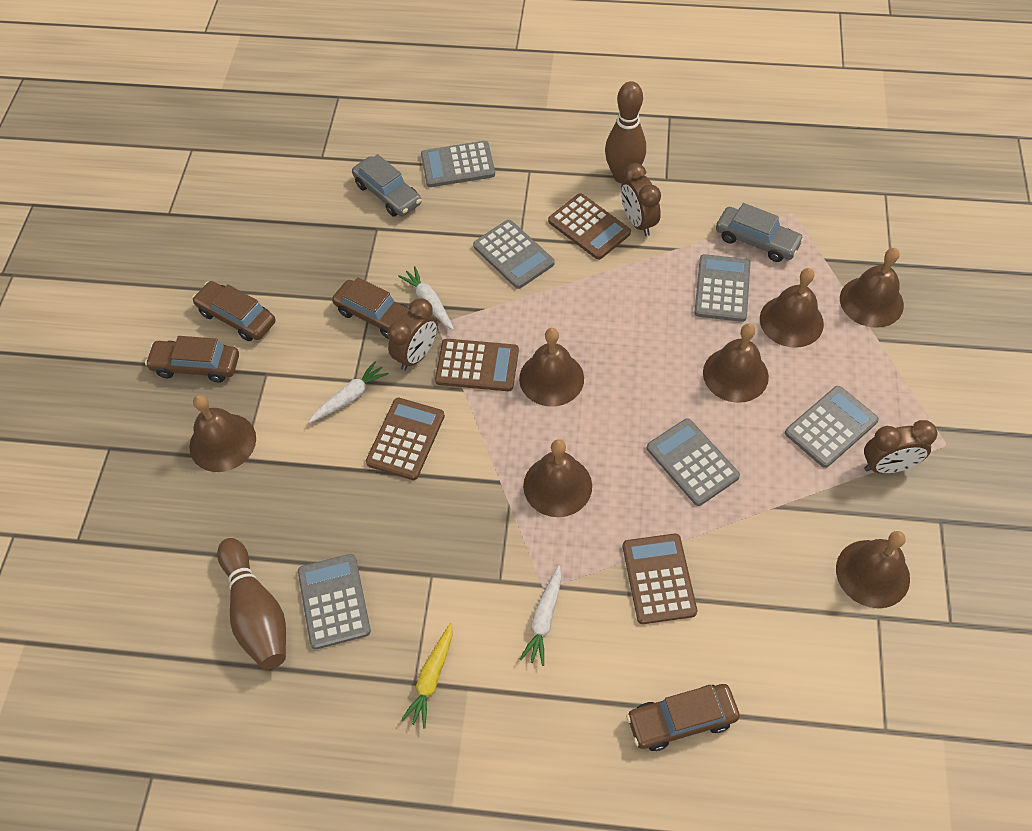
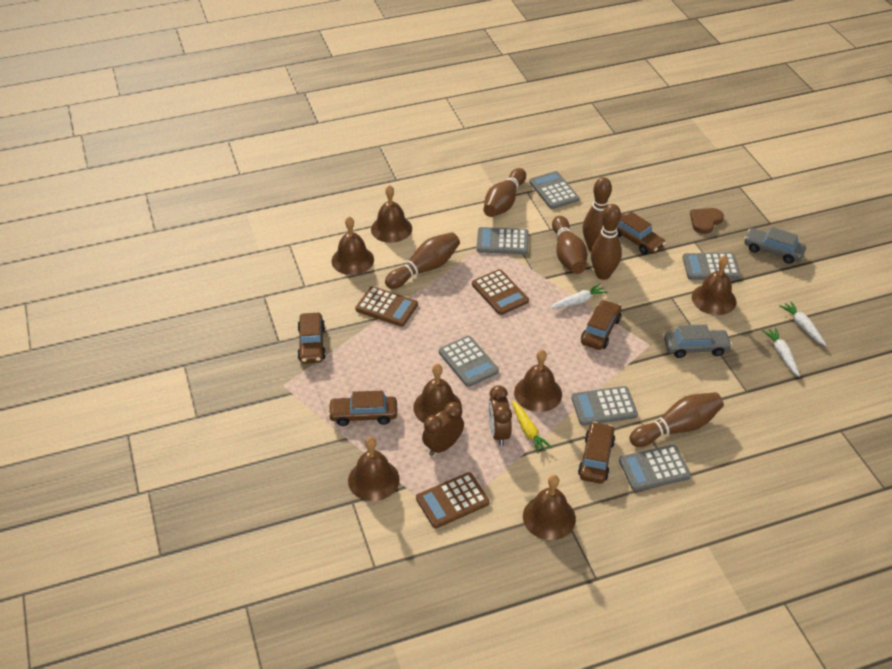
brown bowling pin: [217,538,286,670] [605,81,646,183] = 2 -> [385,232,460,289] [483,168,526,217] [552,216,587,274] [583,177,612,251] [591,204,622,280] [629,392,724,447] = 6
brown calculator: [366,398,445,480] [435,339,519,391] [548,193,631,260] [623,533,697,624] = 4 -> [355,286,418,327] [416,472,490,528] [472,269,529,315] = 3
brown car: [145,336,239,383] [192,281,275,341] [332,277,410,339] [626,684,740,751] = 4 -> [297,313,326,364] [328,391,397,426] [578,422,615,484] [581,300,622,350] [617,212,666,254] = 5
brown clock: [387,298,438,370] [621,163,661,236] [864,420,937,474] = 3 -> [422,402,464,456] [488,385,512,446] = 2
brown heart: none = 0 -> [690,208,724,234] = 1

